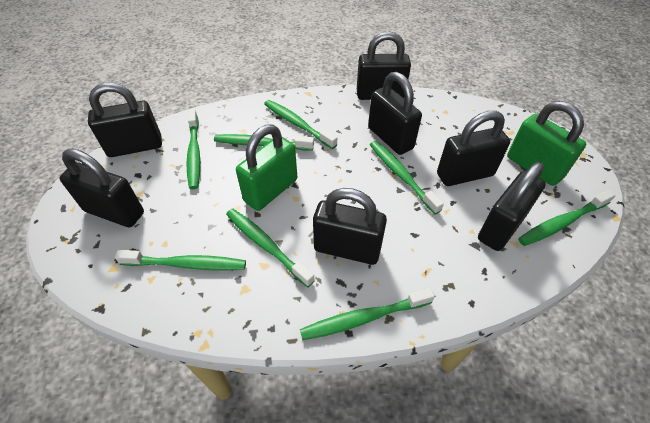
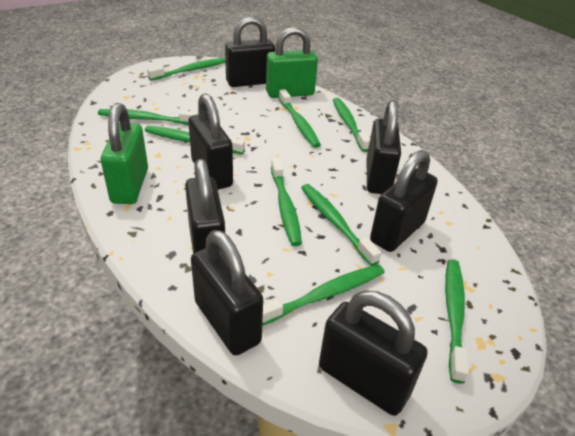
green toothbrush: [115,250,246,270] [186,110,200,189] [214,134,314,151] [226,209,315,287] [264,100,337,149] [300,288,435,340] [370,141,444,214] [518,190,616,246] = 8 -> [98,109,198,125] [145,126,245,155] [147,58,226,81] [262,264,385,326] [271,158,302,246] [279,89,321,148] [301,184,381,266] [333,98,370,152] [445,259,469,384] = 9

